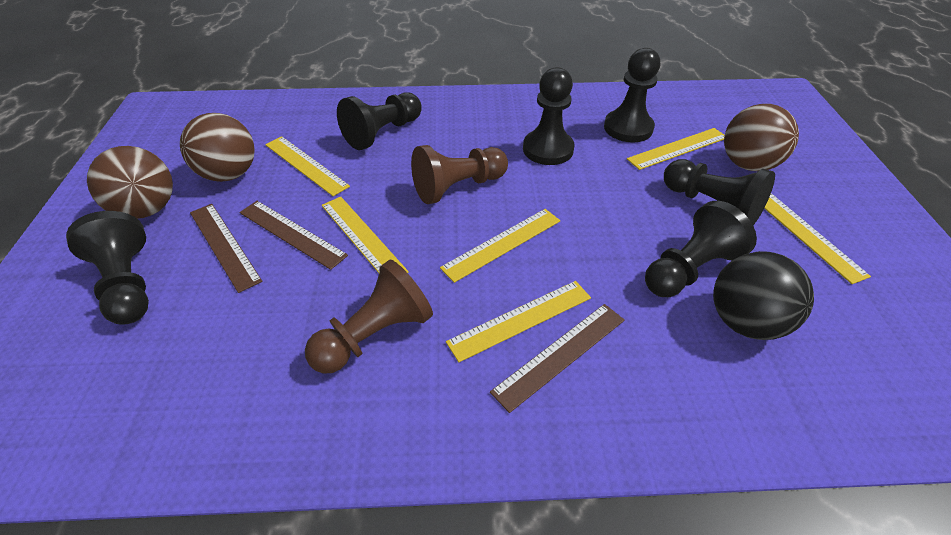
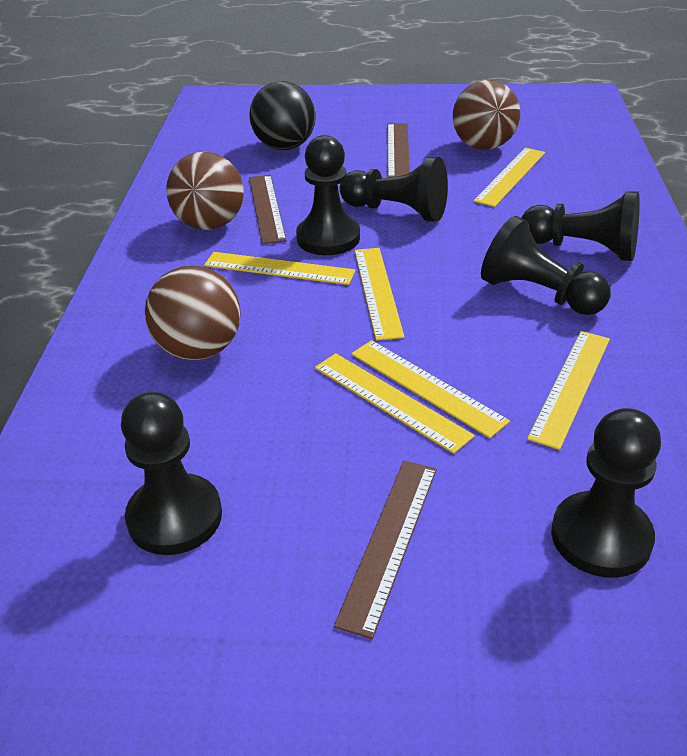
brown pawn: [305,260,433,374] [411,145,508,204] = 2 -> none = 0

